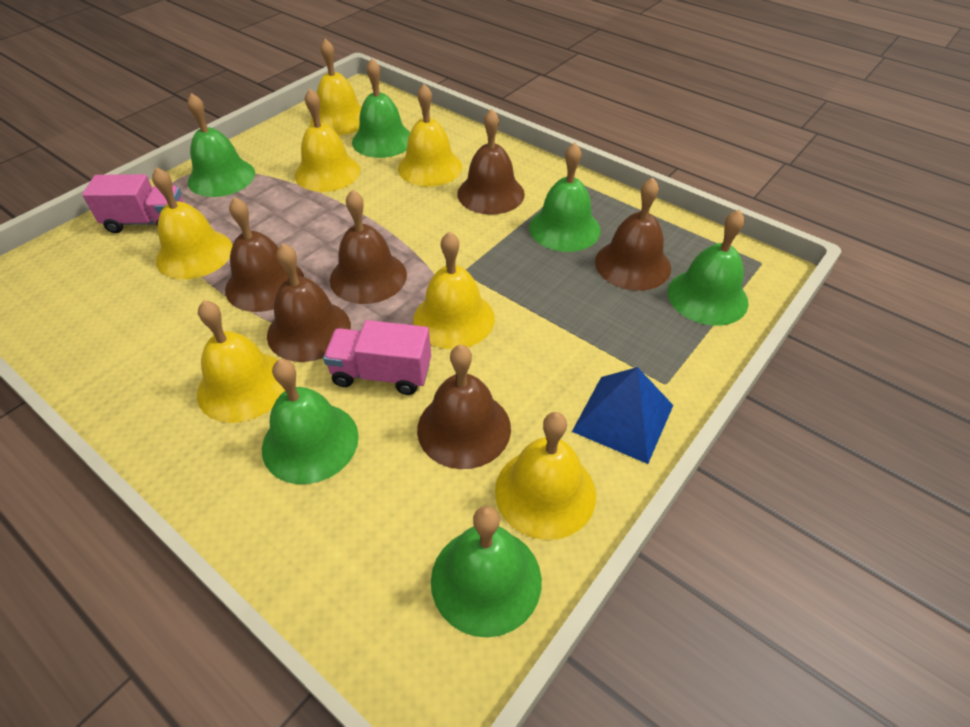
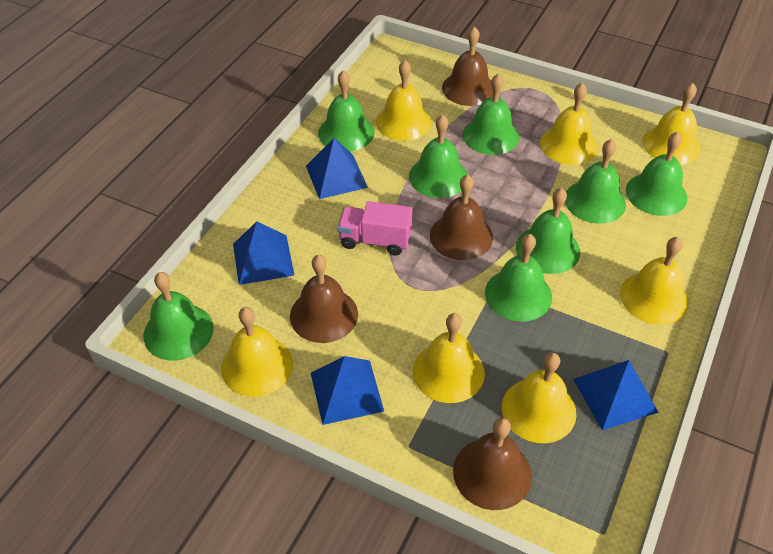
blue pyramid: [572,367,673,464] = 1 -> [233,221,295,285] [306,138,368,199] [311,356,384,425] [573,360,659,430] = 4
brown bell: [225,197,304,312] [267,243,351,362] [330,190,407,304] [417,344,511,469] [457,109,525,215] [595,178,671,291] = 6 -> [290,255,358,343] [430,174,493,260] [442,26,493,106] [453,418,532,510] = 4
green bell: [187,93,255,197] [262,359,359,484] [352,59,410,158] [431,506,542,637] [529,142,601,252] [668,210,748,326] = 6 -> [143,272,214,361] [318,70,375,151] [409,114,468,198] [463,73,519,155] [485,234,552,322] [516,188,580,274] [565,139,626,224] [626,132,687,216] = 8
pink truck: [82,174,183,233] [323,320,431,395] = 2 -> [337,201,413,256] = 1

